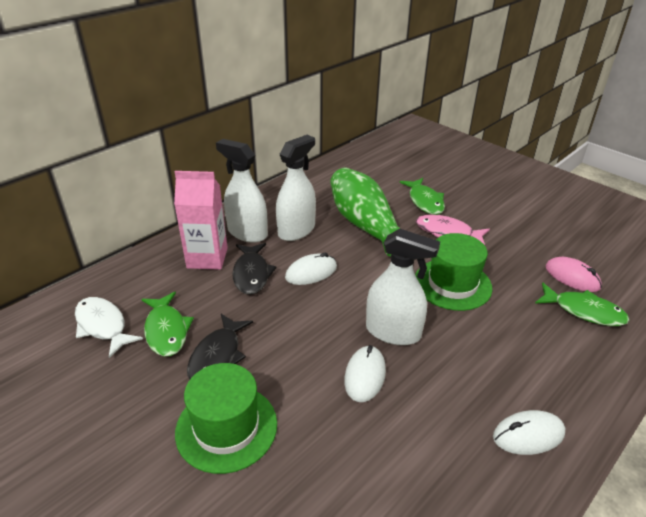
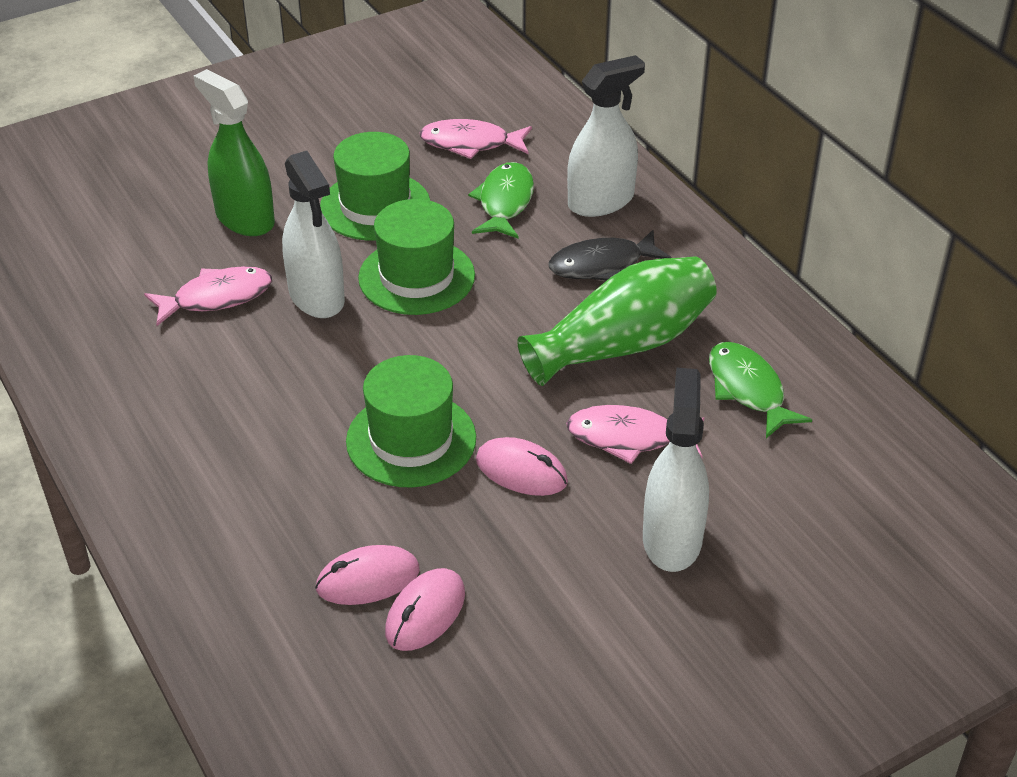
black fish: [187,314,253,380] [232,243,277,295] = 2 -> [548,230,672,281] = 1
green fish: [141,292,194,356] [400,178,445,215] [535,283,630,326] = 3 -> [468,162,534,239] [709,342,812,438] = 2
green hat: [175,363,277,474] [415,233,492,311] = 2 -> [320,132,430,241] [346,355,476,487] [358,199,475,315] = 3
green spray bottle: none = 0 -> [193,69,275,236] = 1
pink carton: [174,171,228,270] = 1 -> none = 0
pink fish: [416,215,490,245] = 1 -> [144,266,272,326] [420,119,532,159] [566,405,705,464] = 3
pink mouse: [545,257,602,292] = 1 -> [315,545,420,605] [385,568,465,651] [476,437,568,496] = 3
white fish: [75,297,143,358] = 1 -> none = 0
white mouse: [285,253,337,285] [344,345,386,402] [493,410,565,455] = 3 -> none = 0

